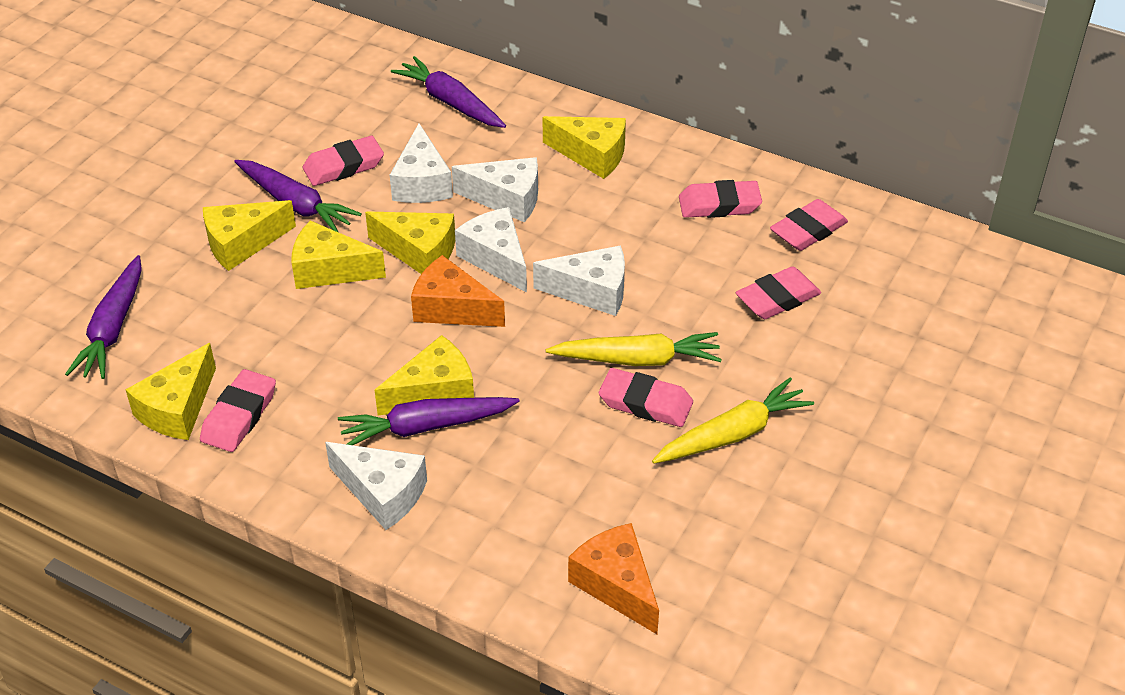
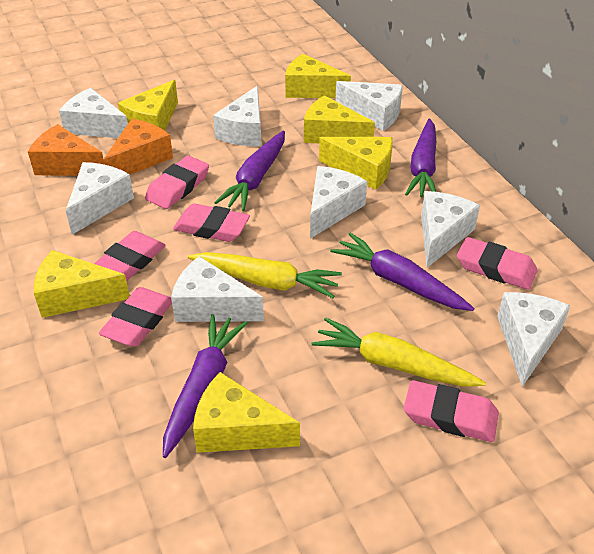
white cheese: [325,442,427,530] [390,123,453,203] [452,157,538,222] [455,207,527,293] [533,245,625,316] = 5 -> [59,88,128,138] [66,162,134,235] [171,256,264,322] [213,86,262,146] [310,166,367,239] [335,81,403,131] [421,191,480,268] [497,292,570,387] = 8

